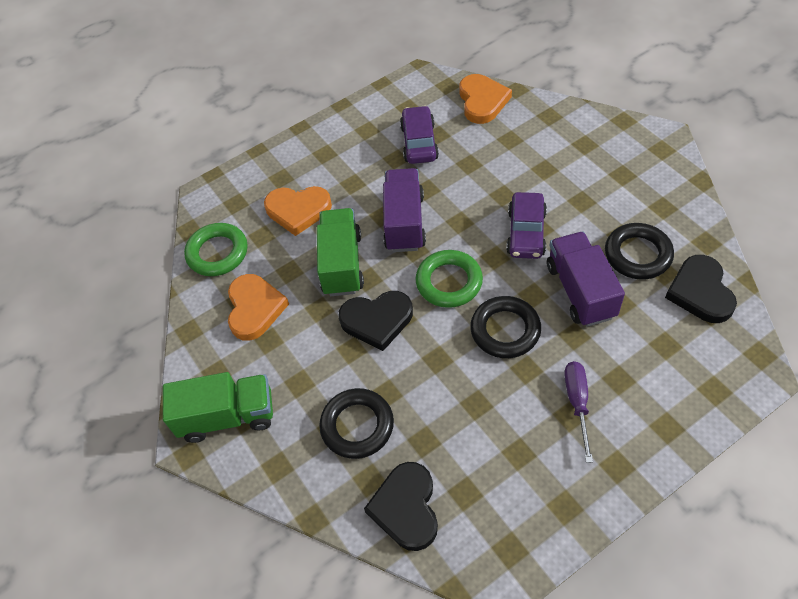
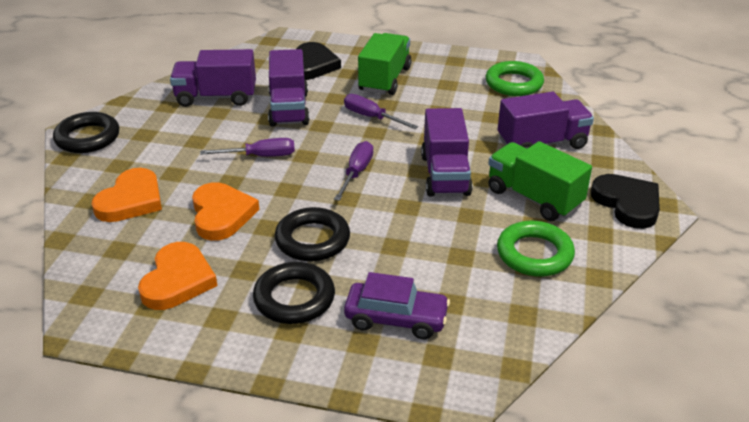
black heart: [338,291,413,351] [364,462,438,551] [665,255,737,323] = 3 -> [296,42,341,80] [591,174,660,229] = 2
purple car: [400,105,439,164] [506,192,547,259] = 2 -> [344,272,450,339] = 1
purple screwdriver: [564,361,593,463] = 1 -> [200,138,295,157] [334,141,373,201] [344,94,418,129] = 3
purple truck: [383,168,426,252] [547,232,625,327] = 2 -> [170,49,256,107] [268,49,310,127] [421,108,473,197] [498,91,594,149] = 4

